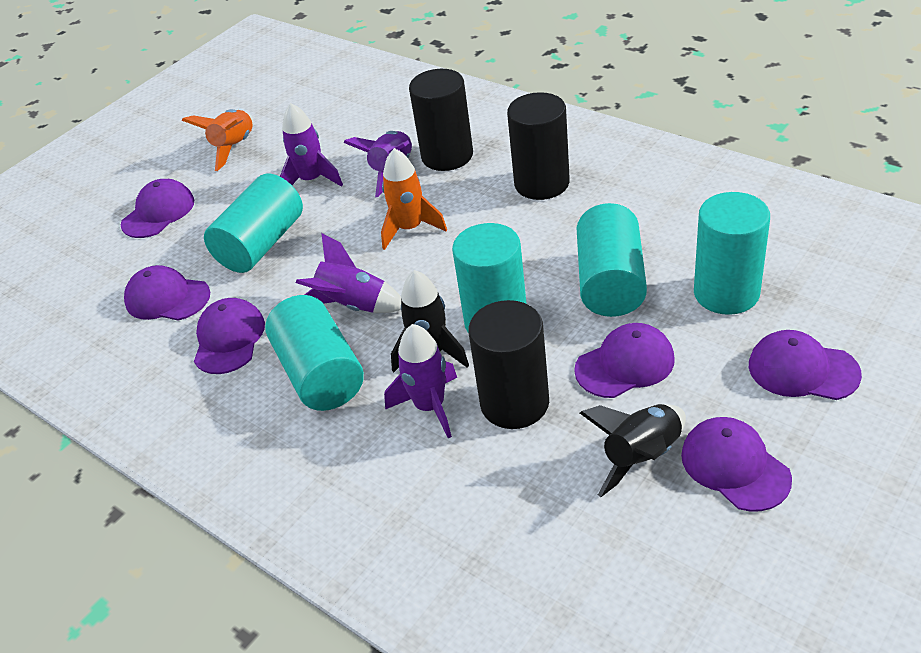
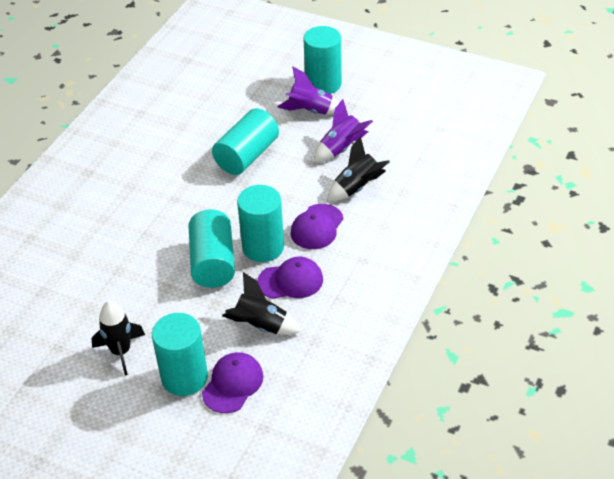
black cylinder: [409,69,473,171] [468,300,549,429] [507,92,570,200] = 3 -> none = 0
black rocket: [391,270,469,373] [580,404,686,497] = 2 -> [91,301,145,376] [222,272,301,335] [327,136,390,201] = 3
orange rocket: [182,109,253,171] [381,148,447,250] = 2 -> none = 0
purple cap: [121,179,194,238] [124,265,210,321] [194,298,265,374] [574,323,675,398] [681,417,792,511] [749,330,862,400] = 6 -> [202,352,263,413] [257,257,323,299] [291,204,343,249] = 3
purple rocket: [280,103,343,187] [296,233,401,313] [343,131,412,197] [384,324,457,438] = 4 -> [277,67,340,115] [314,99,373,162] = 2

